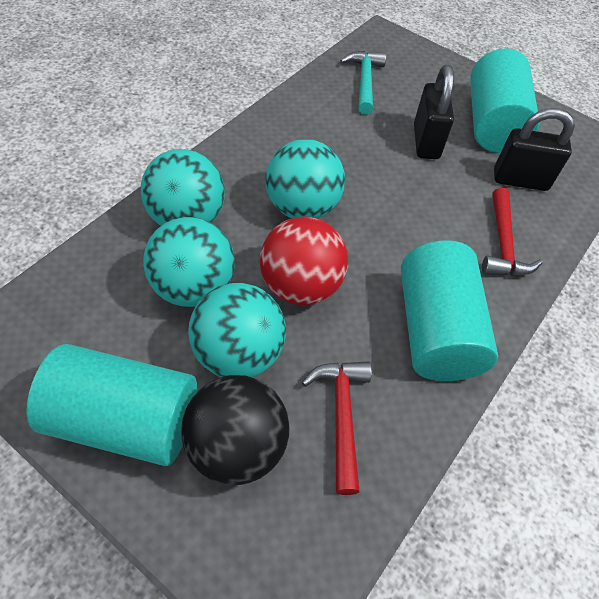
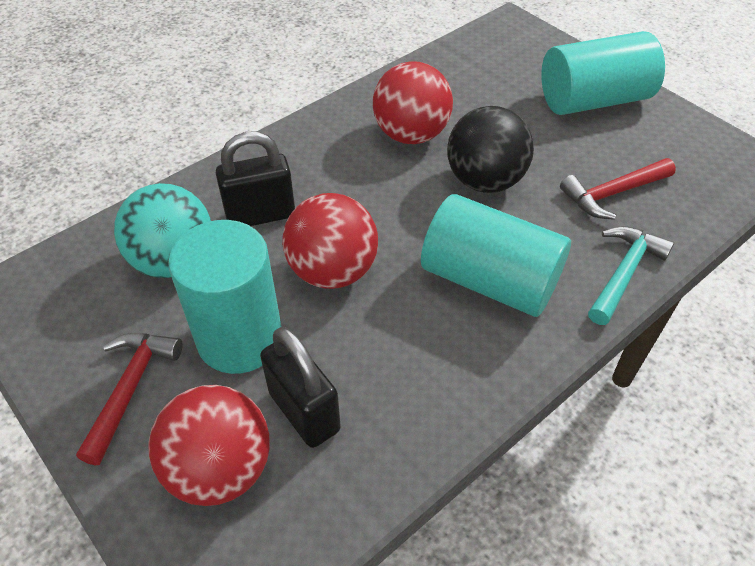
red ball: [260,216,348,305] = 1 -> [149,385,270,506] [282,193,378,289] [373,61,453,144] = 3
turquoise ball: [141,149,225,226] [143,217,235,307] [188,283,286,377] [265,139,345,218] = 4 -> [114,183,211,278] = 1

